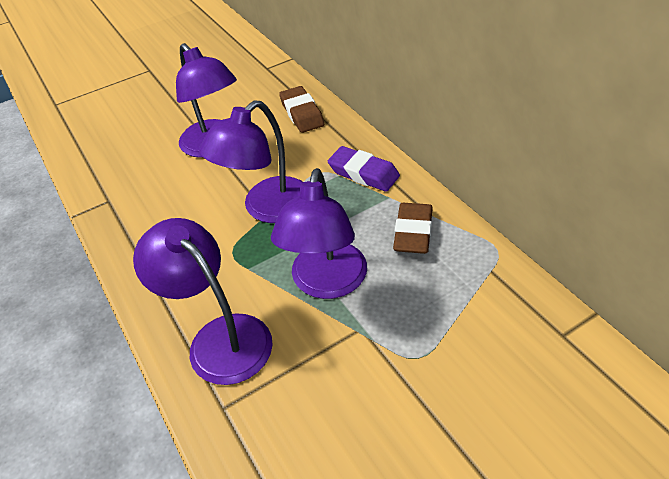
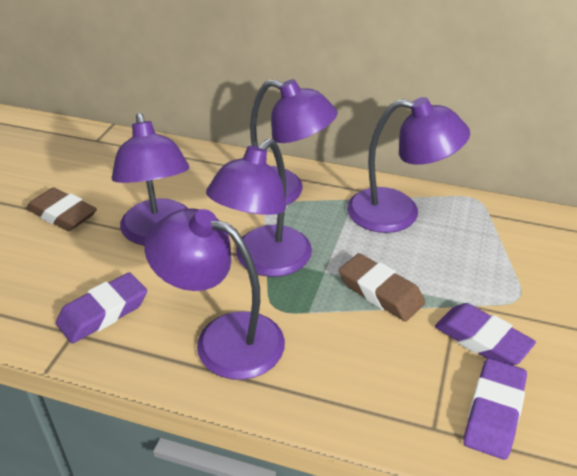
purple eraser: [328,146,400,192] = 1 -> [56,272,147,343] [435,303,536,365] [463,358,527,460] = 3
purple lamp: [133,218,273,385] [176,43,237,158] [199,101,303,223] [271,168,367,299] = 4 -> [112,113,189,246] [144,208,285,380] [206,139,312,277] [250,79,338,205] [347,97,470,233] = 5

